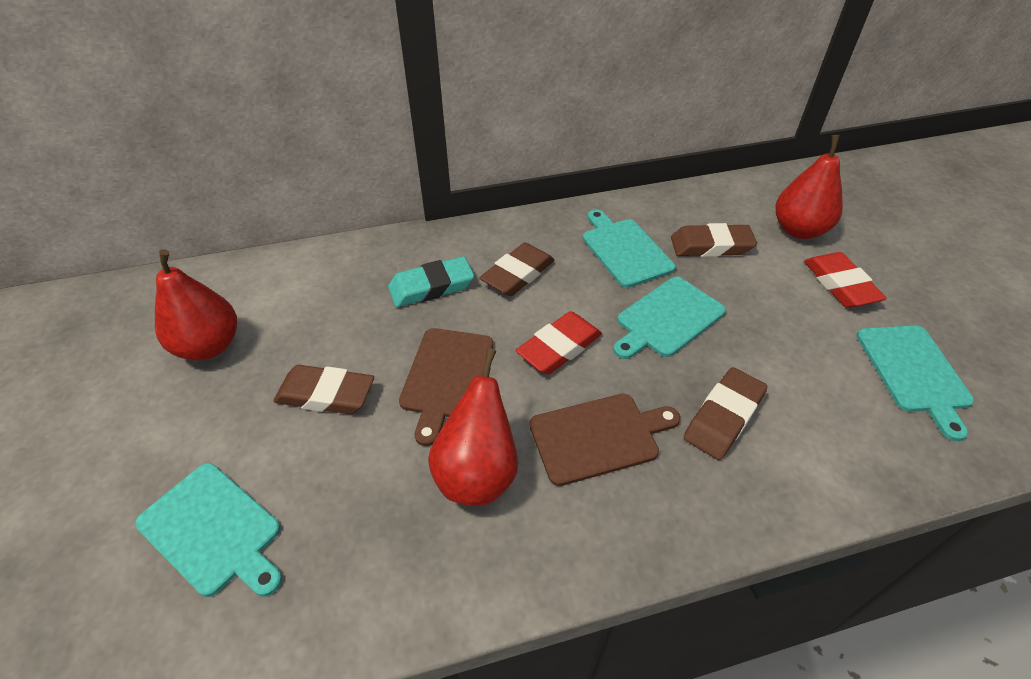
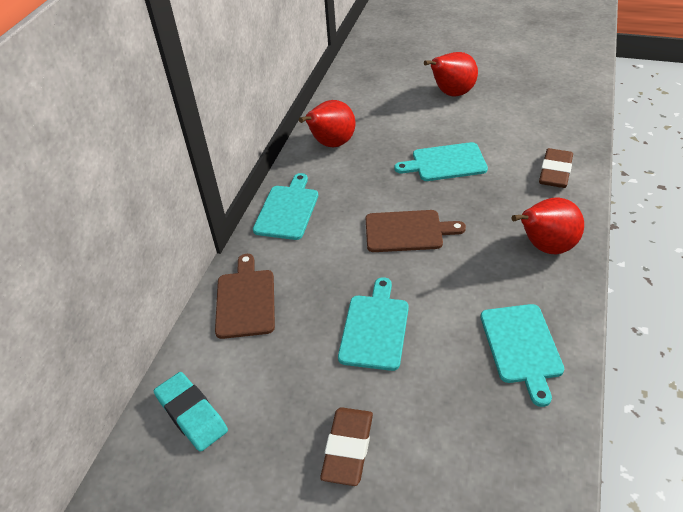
brown eraser: [273,365,374,414] [480,243,554,296] [671,223,757,257] [684,367,767,460] = 4 -> [320,407,373,486] [539,148,573,188] = 2
red eraser: [516,311,602,374] [804,252,887,308] = 2 -> none = 0

